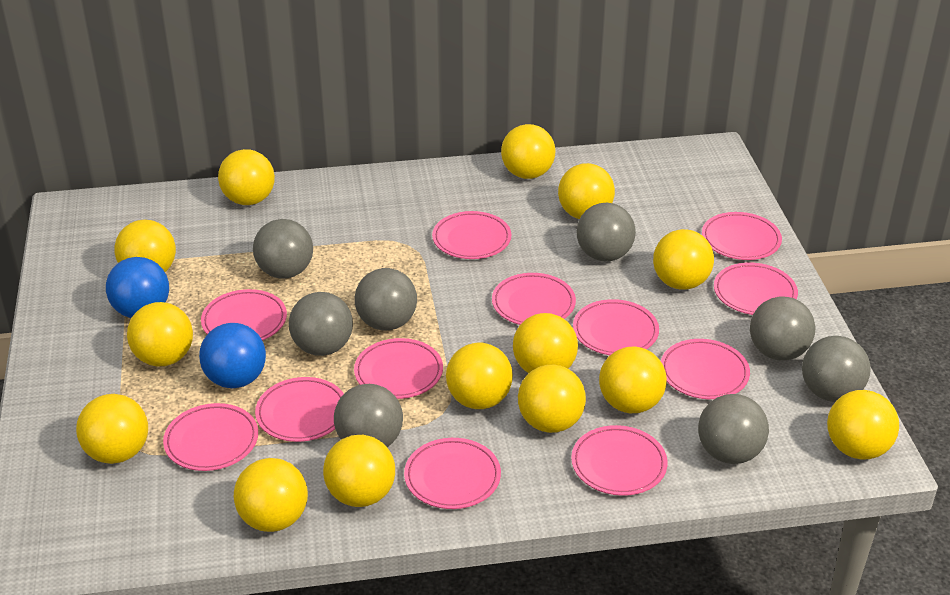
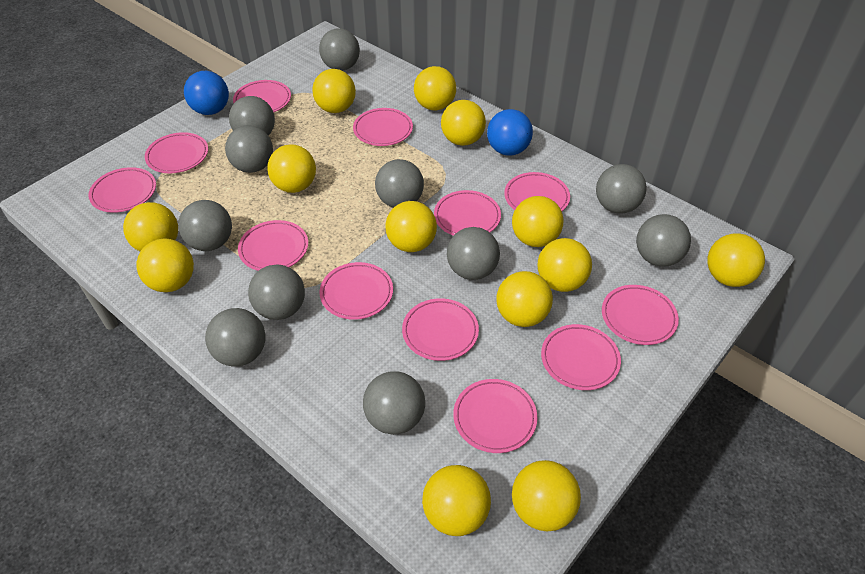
grey ball: [253,219,313,279] [289,292,353,356] [334,384,403,447] [355,268,417,330] [577,203,636,262] [698,394,769,464] [750,296,815,361] [802,336,871,402] = 8 -> [178,200,232,251] [205,308,266,367] [225,125,273,173] [229,96,275,136] [248,265,305,320] [319,28,360,71] [363,371,425,435] [375,159,424,208] [447,227,500,280] [596,164,647,214] [636,214,691,266] = 11
yellow ball: [76,394,148,464] [114,220,176,272] [127,302,193,366] [218,149,275,205] [234,458,308,532] [323,435,395,507] [446,343,513,409] [501,124,556,179] [513,313,578,373] [518,365,586,433] [558,163,615,219] [599,347,667,413] [653,229,714,290] [827,390,899,460] = 14 -> [123,202,178,252] [137,238,194,292] [267,144,316,193] [312,69,356,113] [385,201,437,252] [414,66,456,110] [422,465,491,536] [441,100,486,146] [496,271,553,327] [512,196,564,247] [512,460,581,531] [537,238,592,292] [707,233,765,287] = 13

